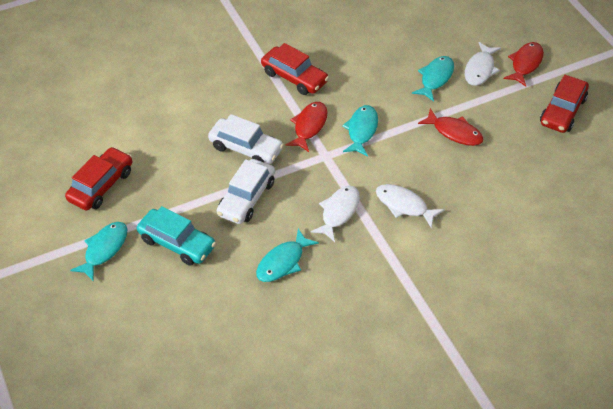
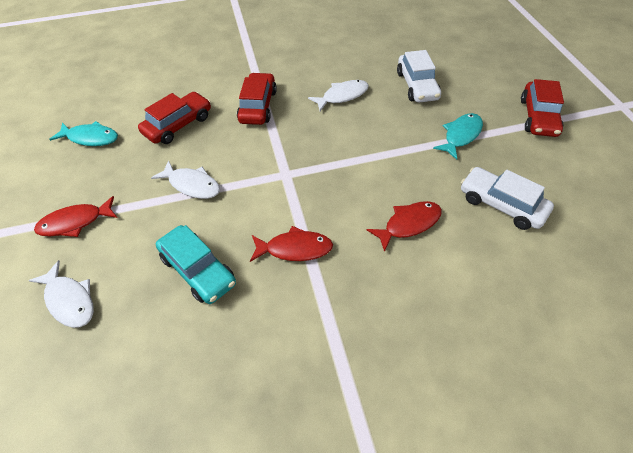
turquoise fish: [70,222,127,282] [256,228,319,282] [342,105,378,157] [412,56,454,102] = 4 -> [49,121,118,146] [433,113,483,160] = 2

